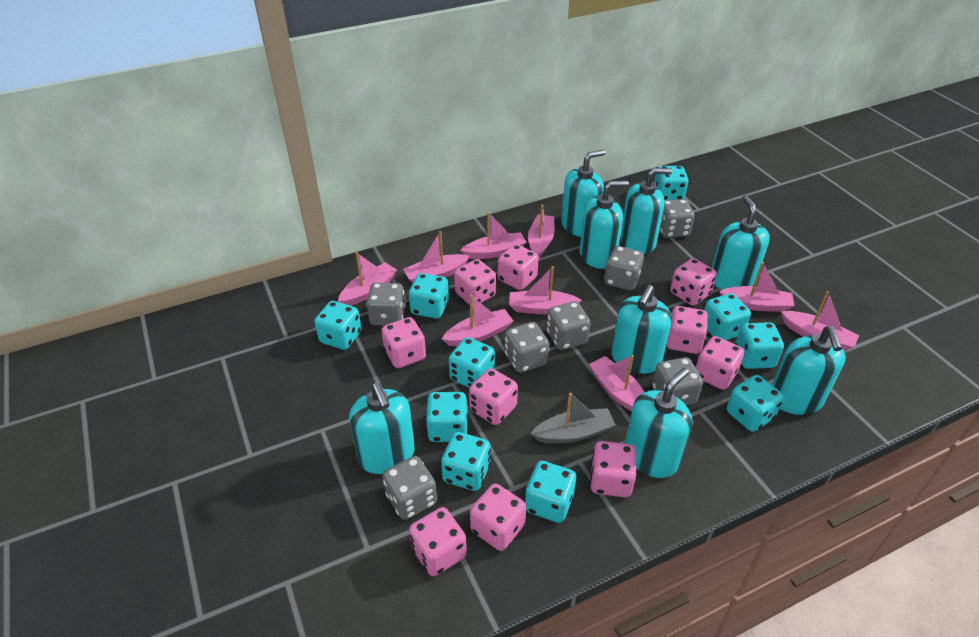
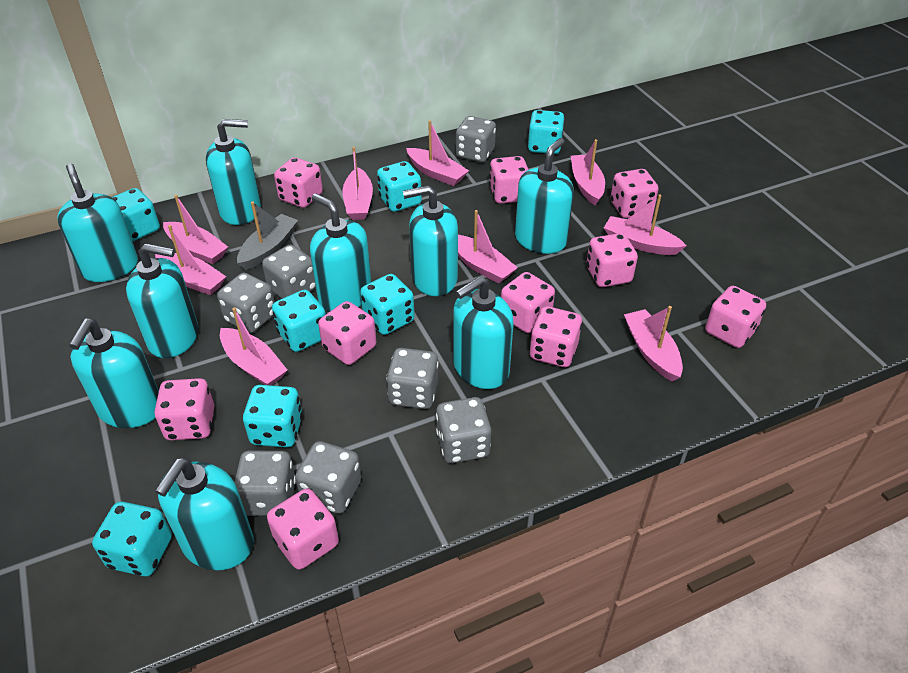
turquoise dice: [314,301,362,350] [409,273,449,319] [426,392,468,442] [441,432,491,491] [449,337,495,388] [525,461,576,523] [654,166,689,200] [704,293,751,340] [727,375,784,432] [735,322,784,369] = 10 -> [92,502,172,577] [111,188,160,241] [243,385,303,448] [272,290,326,352] [360,274,415,335] [377,161,422,212] [528,110,564,154] = 7
turquoise soap dispenser: [349,383,415,474] [561,150,605,237] [579,180,629,269] [611,285,672,374] [620,168,672,254] [625,368,692,478] [712,195,770,290] [772,326,846,415] = 8 -> [57,163,138,282] [69,319,159,428] [126,243,199,358] [155,457,254,570] [206,119,261,225] [310,193,371,312] [403,185,458,296] [453,276,513,389] [515,138,574,254] = 9

